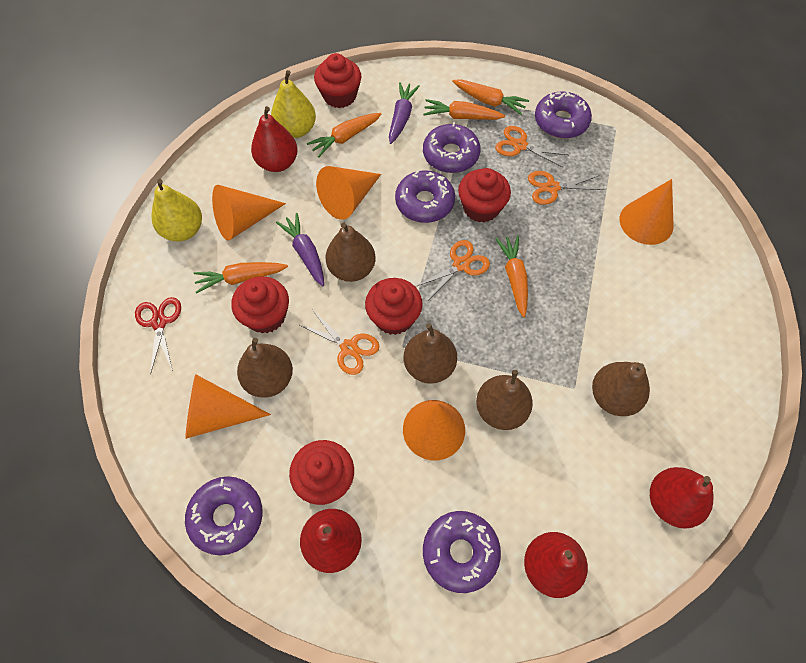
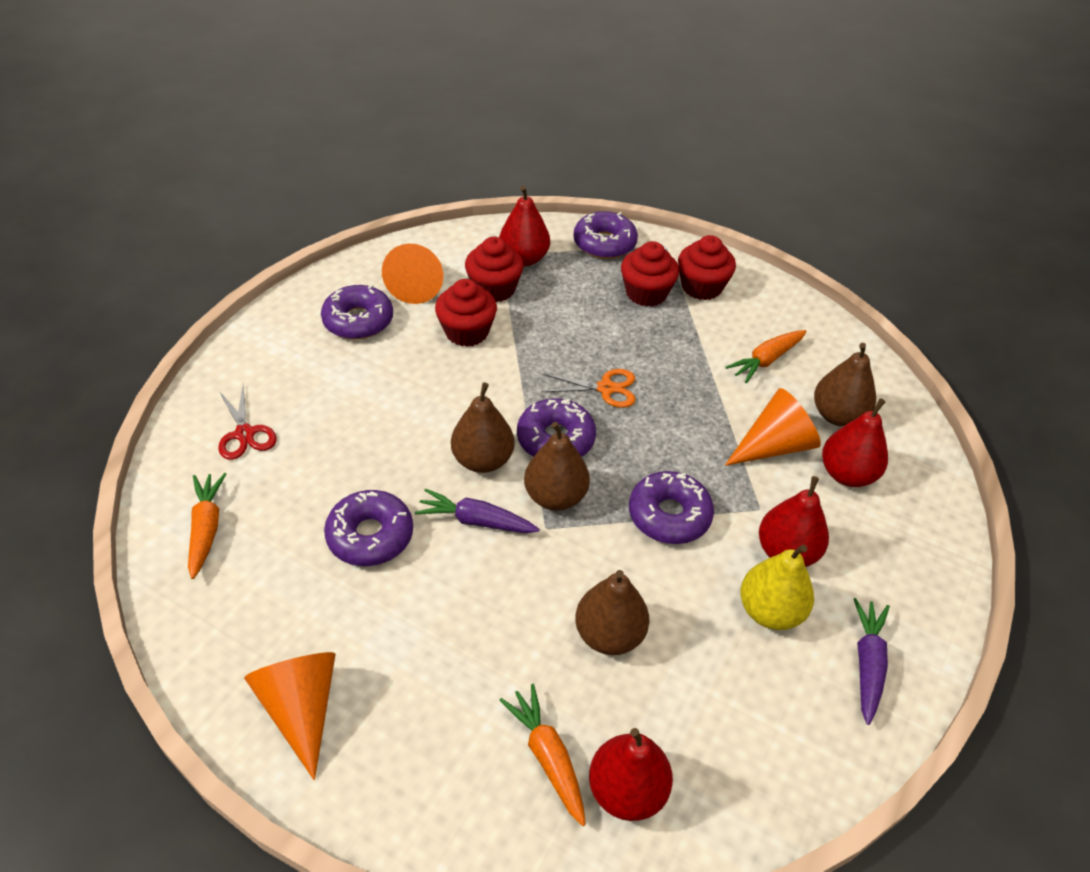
brown pear: [237,338,293,398] [325,222,376,282] [404,323,457,384] [476,370,533,430] [592,362,650,416] = 5 -> [451,382,515,473] [524,422,590,511] [575,570,649,655] [814,343,876,427] = 4
orange carrot: [194,262,288,293] [307,113,382,157] [423,99,505,120] [452,79,529,115] [496,236,528,318] = 5 -> [188,473,226,579] [499,684,586,826] [726,330,807,383] = 3
orange cone: [185,374,271,439] [212,184,286,240] [316,166,381,220] [403,400,465,460] [620,179,674,245] = 5 -> [244,652,336,780] [382,244,443,304] [725,388,821,466] = 3
orange scissors: [300,311,379,375] [415,240,490,300] [495,126,568,167] [528,171,604,205] = 4 -> [542,369,635,408] = 1
red cupcake: [231,276,289,333] [289,440,354,505] [314,53,361,108] [365,278,423,335] [458,168,511,223] = 5 -> [435,279,497,347] [465,237,524,302] [621,241,679,307] [678,235,736,300] = 4
yellow pear: [151,179,202,242] [271,70,316,138] = 2 -> [740,544,814,630] = 1

